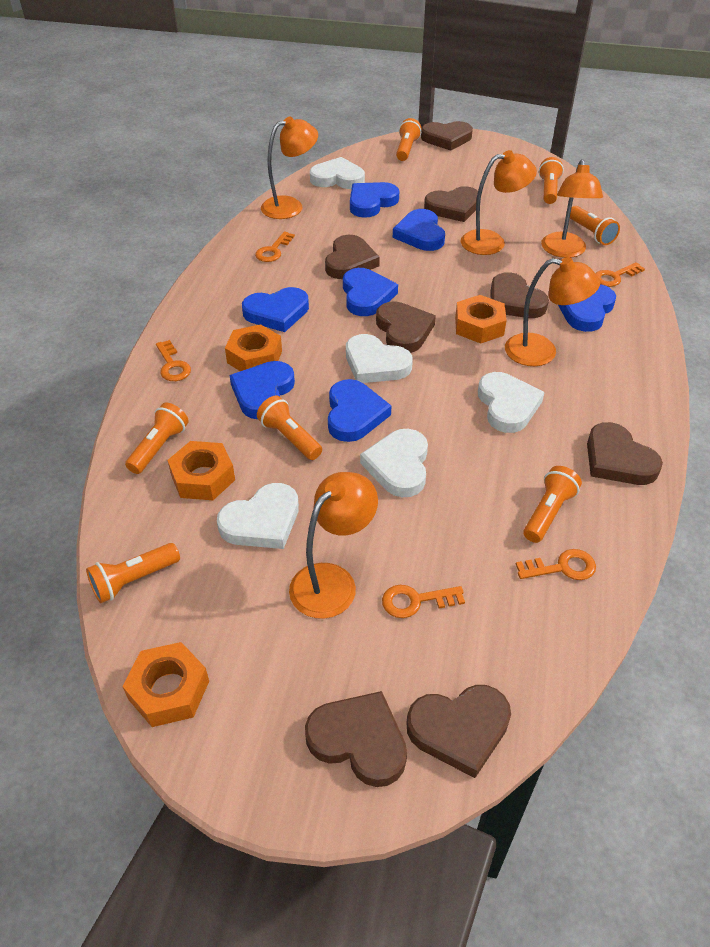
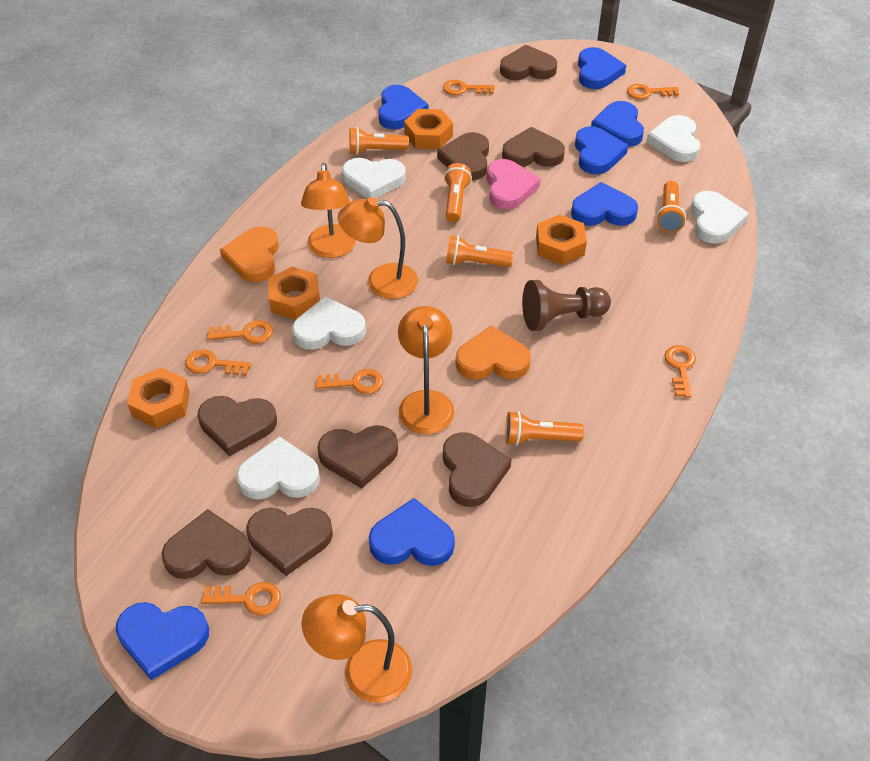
brown pawn: none = 0 -> [522,280,611,331] = 1
orange flashlight: [86,543,180,603] [125,403,189,474] [257,396,322,460] [396,118,421,161] [524,466,582,543] [539,157,564,204] [570,206,620,245] = 7 -> [349,127,409,155] [444,163,472,222] [446,235,514,267] [505,411,584,446] [656,181,686,233] = 5
orange heart: none = 0 -> [220,226,279,282] [456,326,531,380] = 2
orange key: [156,340,191,381] [255,231,295,262] [382,585,465,618] [516,549,596,580] [596,262,645,287] = 5 -> [185,349,251,376] [201,582,281,616] [207,320,273,344] [316,369,383,394] [443,80,495,95] [627,84,679,99] [665,345,696,398] = 7
orange lamp: [261,116,318,219] [289,472,378,619] [461,150,537,255] [505,257,600,366] [541,159,603,258] = 5 -> [301,163,356,258] [301,594,412,703] [338,197,418,299] [398,306,455,434] = 4
pink heart: none = 0 -> [486,159,541,209] = 1

